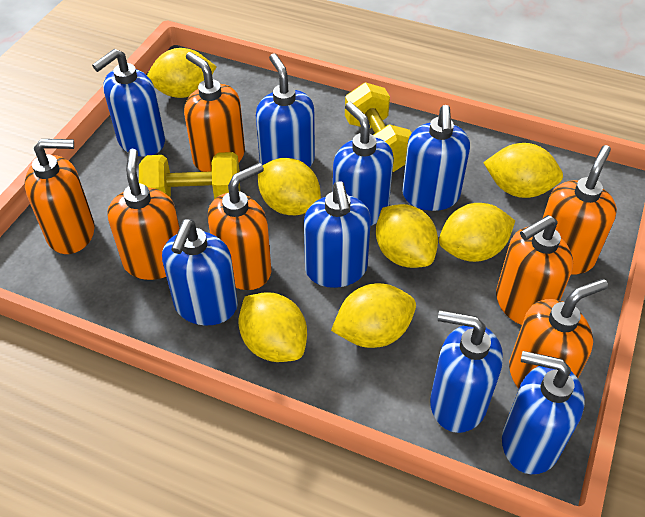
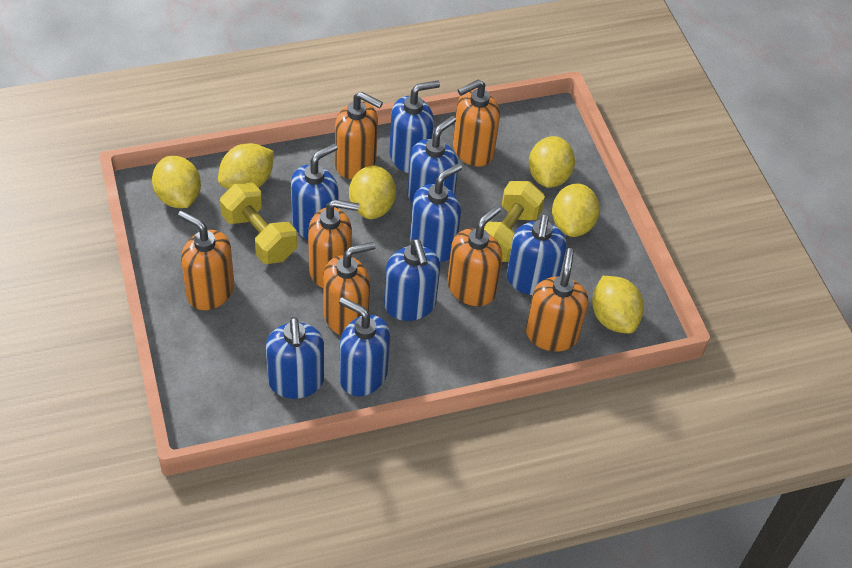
yellow lemon: [147,48,217,98] [238,292,307,362] [258,158,321,215] [331,283,416,348] [376,204,438,268] [439,203,515,262] [483,143,563,198] = 7 -> [152,156,201,208] [218,143,274,189] [349,165,396,219] [529,136,575,188] [552,183,600,237] [592,276,644,333] = 6

